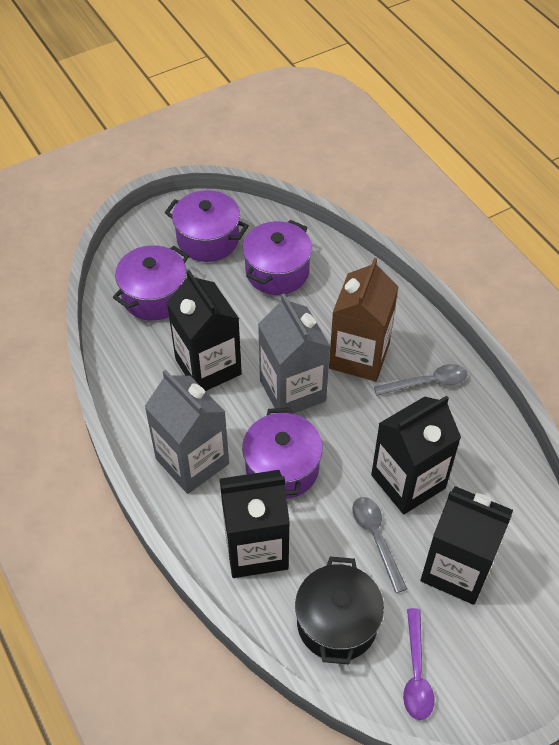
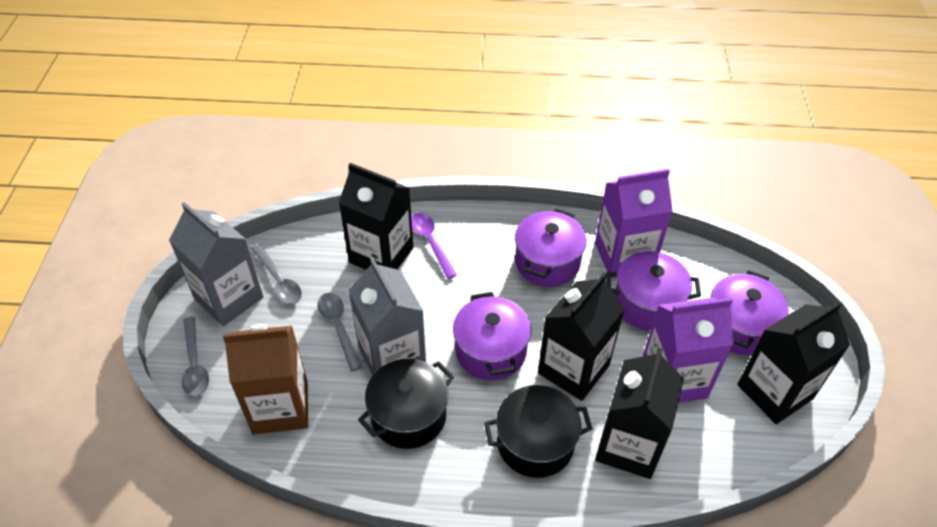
black pot: [295,557,384,665] = 1 -> [358,359,454,449] [484,385,593,478] = 2
grey spoon: [352,497,407,593] [374,364,468,396] = 2 -> [182,317,209,397] [251,244,302,304] [317,293,362,372] = 3
purple carton: none = 0 -> [595,169,673,278] [642,298,734,403] = 2

